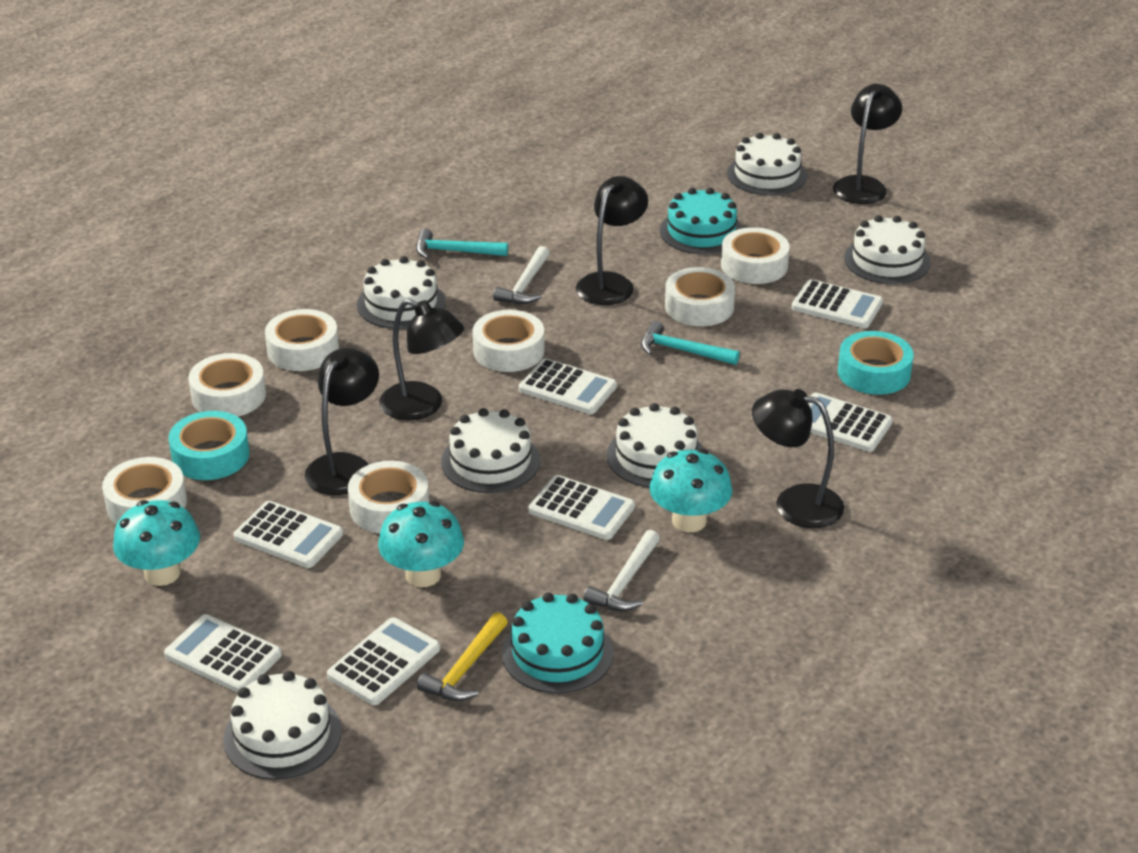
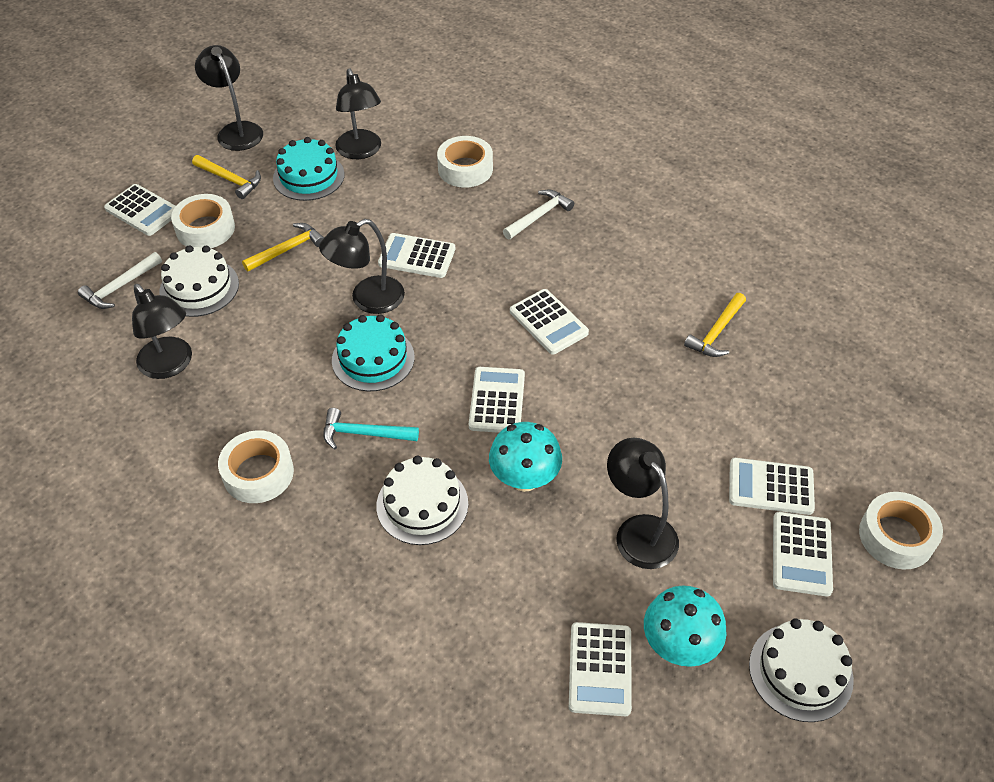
turquoise hammer: [416,229,508,259] [641,321,740,365] = 2 -> [323,408,419,449] = 1
turquoise mushroom: [113,500,200,586] [378,501,464,587] [649,449,732,532] = 3 -> [489,422,562,492] [644,586,727,667] = 2
turquoise tape: [168,411,250,480] [838,331,914,395] = 2 -> none = 0
white cake: [223,671,342,780] [357,256,445,329] [441,408,540,493] [607,403,703,487] [727,133,807,195] [844,215,931,284] = 6 -> [159,246,239,317] [376,456,468,545] [749,618,854,722] = 3
white tape: [102,457,187,524] [188,353,266,417] [265,309,339,371] [348,461,429,533] [473,310,545,372] [665,267,735,326] [721,227,790,284] = 7 -> [171,194,235,248] [218,430,294,503] [437,136,493,188] [859,492,943,569] = 4
yellow hammer: [417,612,508,701] = 1 -> [192,155,261,199] [242,223,324,272] [684,293,746,357] = 3

